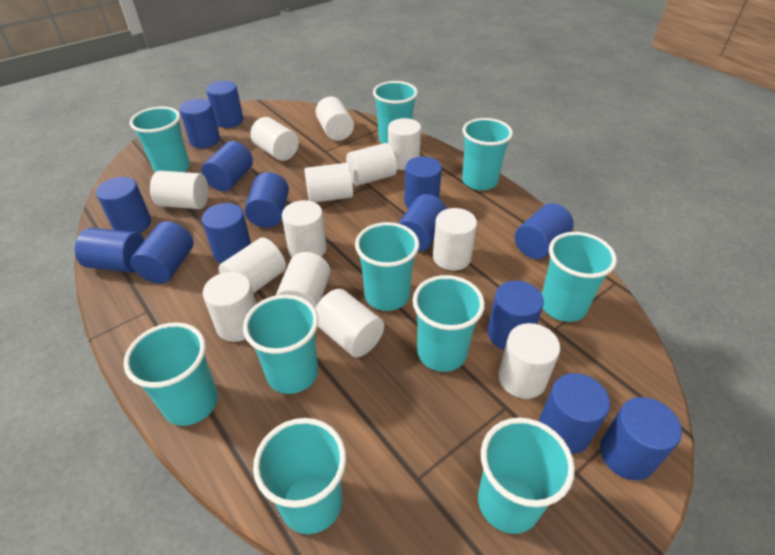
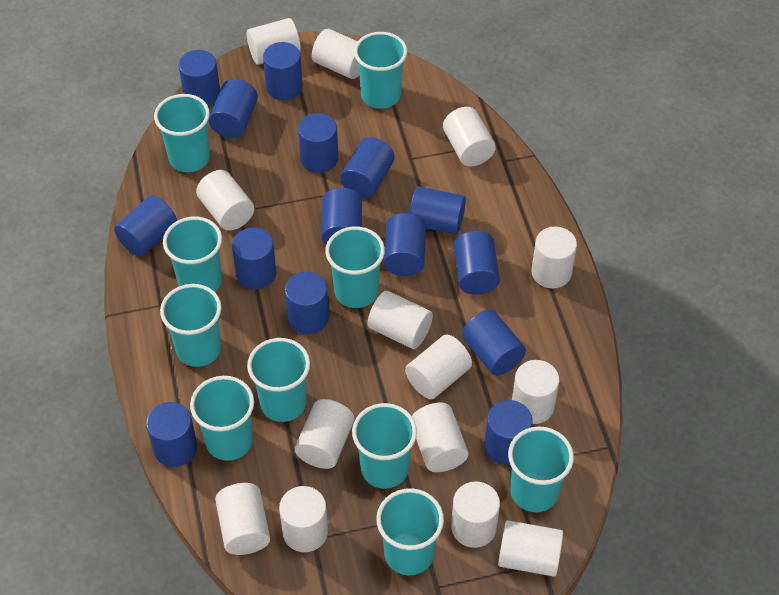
blue cylinder: [75,228,144,272] [96,177,151,233] [131,221,194,284] [179,99,220,148] [201,141,253,191] [202,203,251,263] [206,81,244,128] [245,172,289,228] [398,194,447,252] [404,156,442,209] [487,281,544,350] [515,203,574,259] [539,373,610,454] [600,397,682,480] = 14 -> [114,195,177,256] [146,402,197,467] [179,50,220,107] [209,79,258,138] [232,227,276,290] [263,42,303,100] [285,272,329,334] [298,113,338,173] [321,188,362,245] [340,137,395,198] [384,213,426,276] [409,186,466,234] [454,231,500,295] [462,310,526,376] [484,400,532,465] = 15
white cylinder: [150,171,208,209] [203,272,256,342] [218,238,286,293] [250,117,299,161] [275,252,330,308] [282,200,326,257] [304,163,353,203] [315,289,384,357] [316,97,354,141] [346,143,397,186] [388,118,421,170] [433,208,477,271] [498,323,560,399] = 13 -> [196,170,254,231] [215,483,270,555] [247,18,301,65] [279,486,328,552] [295,399,354,469] [312,29,359,79] [368,291,433,349] [405,334,472,399] [412,403,469,472] [443,107,496,166] [451,481,500,548] [498,520,563,577] [512,360,559,424] [532,227,577,289] = 14

